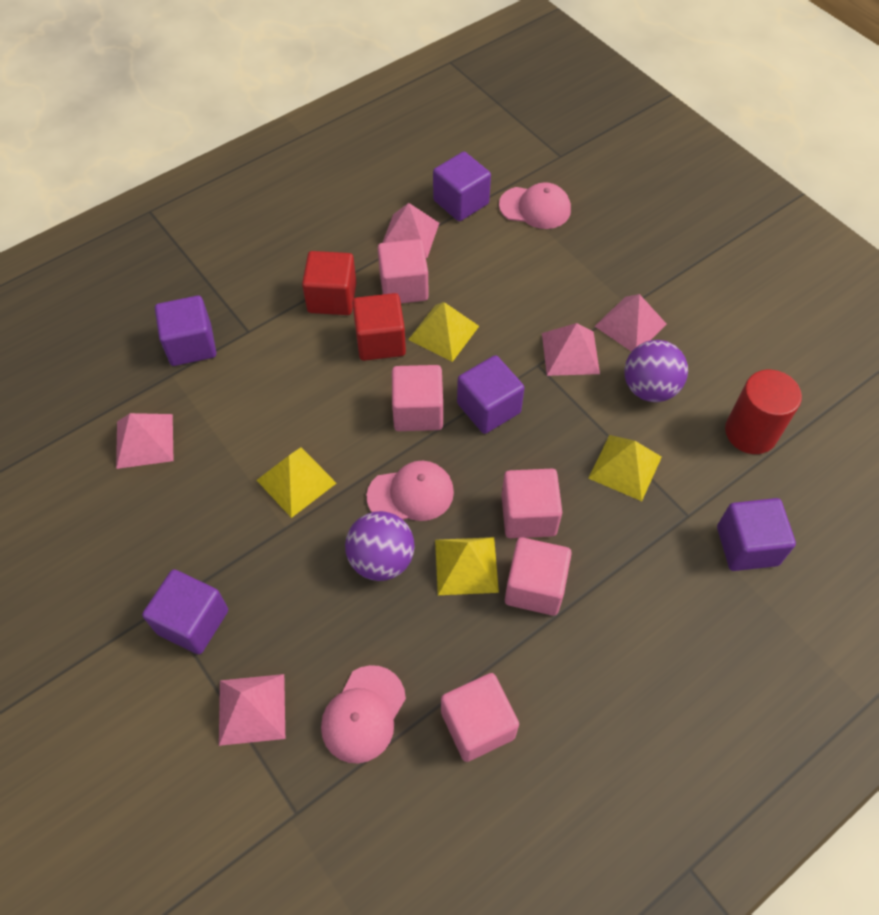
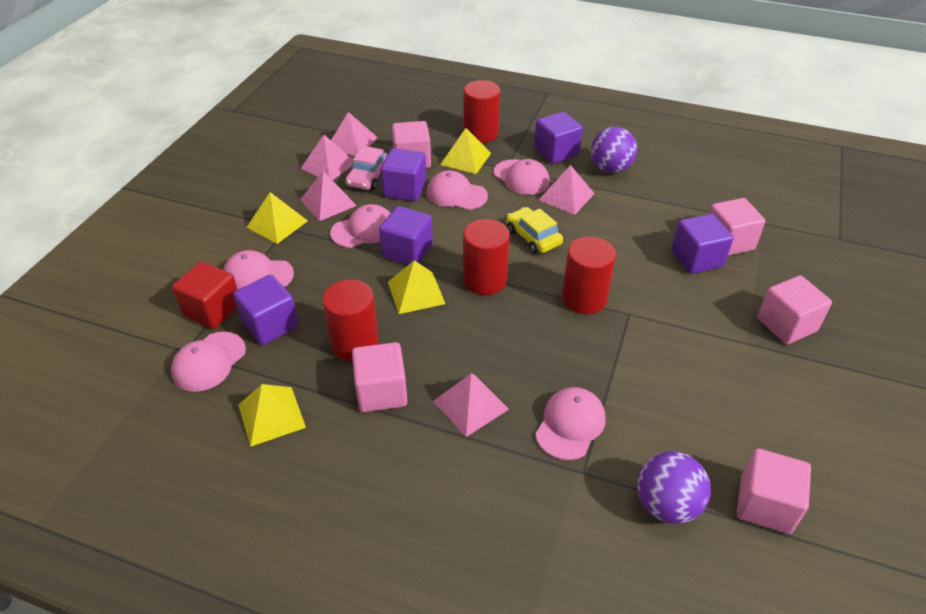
pink cap: [321,665,406,763] [366,461,454,521] [499,182,571,229] = 3 -> [171,332,246,392] [223,250,294,290] [330,204,391,248] [426,170,488,210] [493,159,550,195] [535,387,606,460] = 6
pink car: none = 0 -> [345,146,388,190] = 1
red cube: [302,251,356,315] [352,293,406,361] = 2 -> [172,262,238,329] = 1
red cylinder: [725,370,802,454] = 1 -> [322,279,379,361] [463,80,500,143] [463,219,510,295] [562,236,616,314] = 4
yellow car: none = 0 -> [506,207,563,254] = 1

